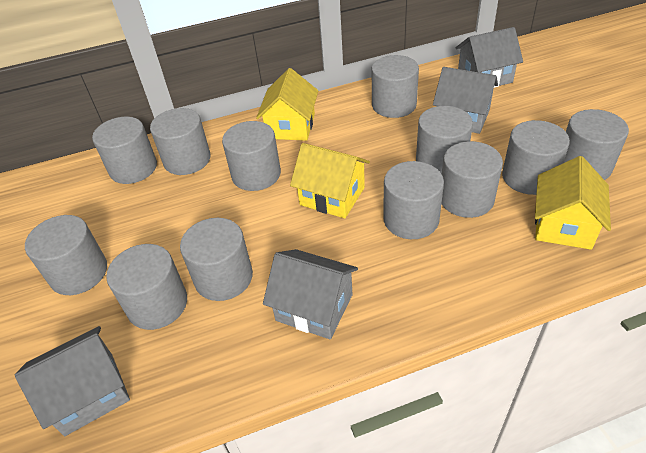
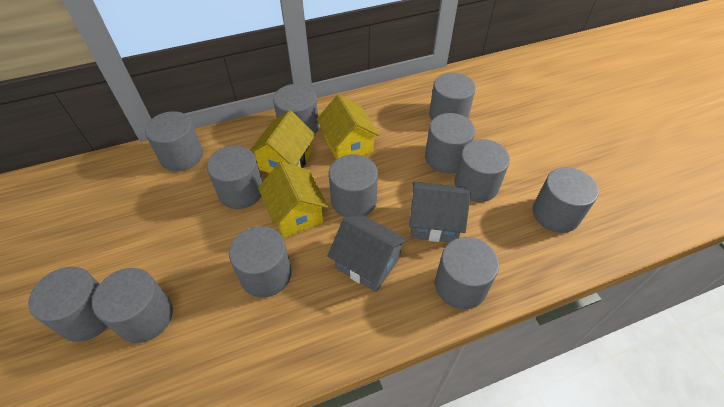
grey house: [15,326,130,436] [263,249,358,339] [433,67,498,134] [456,27,523,88] = 4 -> [327,214,408,292] [409,182,471,242] = 2

